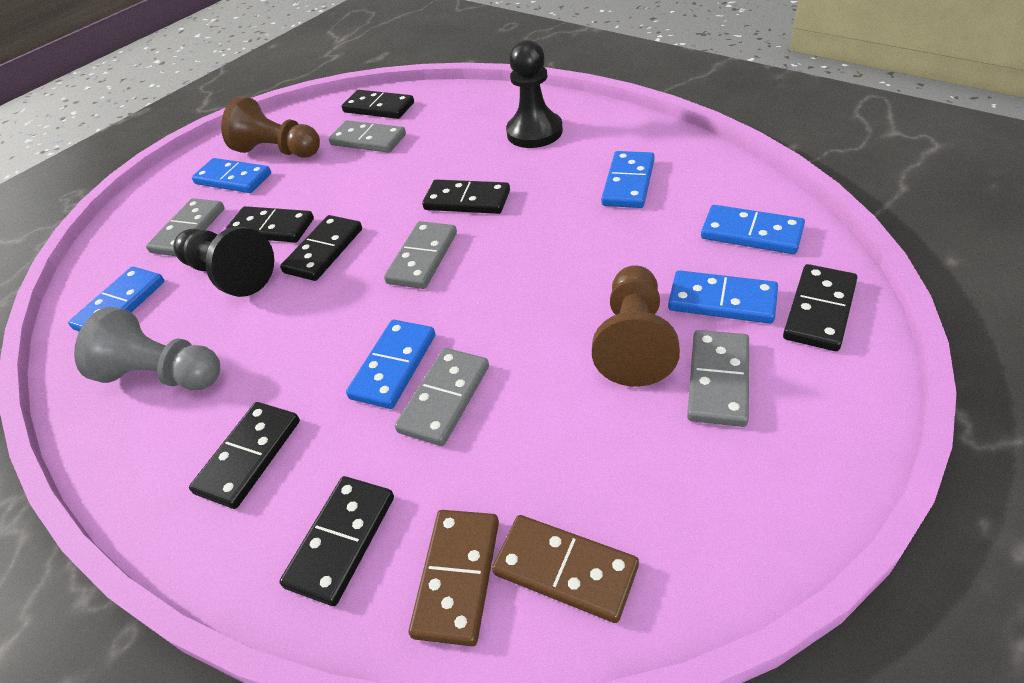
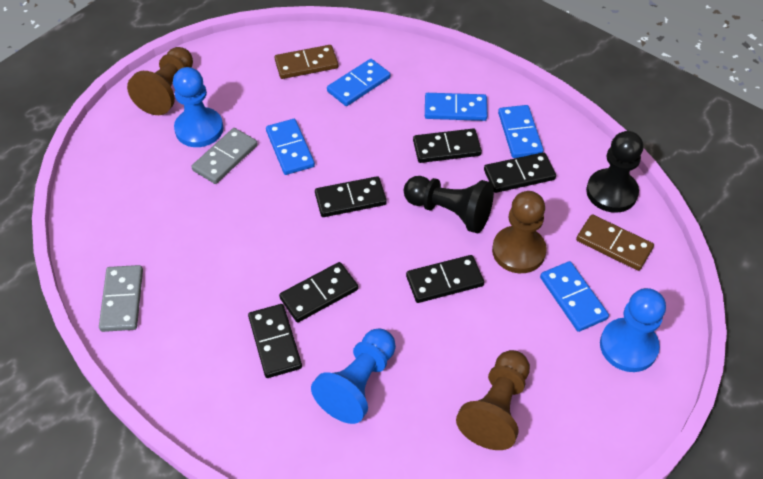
black domino: [189,402,300,509] [225,206,314,243] [279,476,394,606] [280,215,362,281] [342,90,414,119] [422,179,510,214] [783,264,857,351] = 7 -> [248,304,302,378] [279,262,358,322] [315,176,387,217] [406,255,484,303] [413,129,482,163] [484,152,556,193] = 6
blue domino: [68,267,164,331] [192,158,271,193] [346,320,435,409] [601,151,655,208] [668,270,778,324] [701,205,805,254] = 6 -> [266,119,315,175] [327,59,390,106] [425,93,488,121] [498,105,544,158] [540,261,609,332] = 5
blue pawn: none = 0 -> [173,67,224,147] [311,329,396,424] [600,288,666,372] = 3
brown pawn: [221,96,320,158] [592,265,680,387] = 2 -> [127,47,193,115] [456,350,530,450] [492,191,547,273] = 3
grey domino: [146,198,224,256] [329,120,406,153] [384,221,457,289] [395,348,489,446] [687,330,749,427] = 5 -> [99,265,143,332] [191,128,258,184] = 2
grey pawn: [74,307,220,390] = 1 -> none = 0

